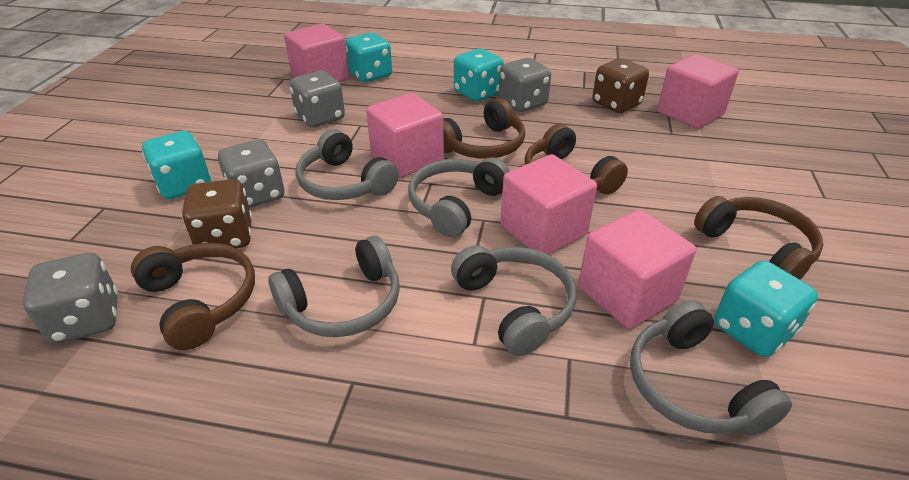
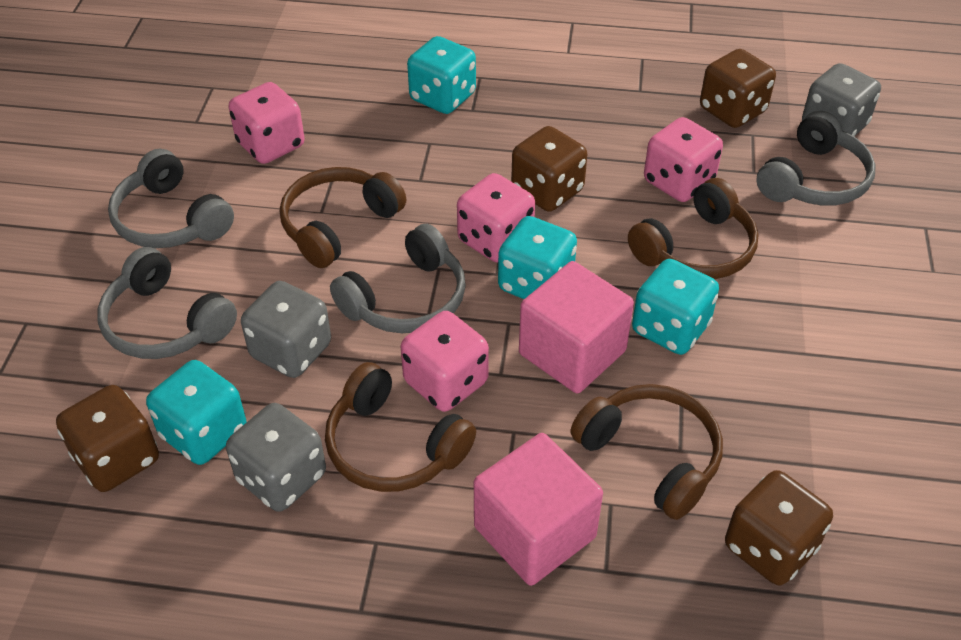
brown dice: [182,179,252,248] [592,58,649,113] = 2 -> [56,385,159,492] [511,126,587,212] [700,49,776,128] [725,470,833,586] = 4
grey dice: [23,253,118,344] [218,140,285,208] [289,71,345,127] [499,58,551,112] = 4 -> [226,403,326,512] [241,281,331,378] [802,63,881,136] = 3
grey headphones: [268,236,400,337] [296,130,399,200] [408,157,510,237] [451,245,576,356] [630,300,792,435] = 5 -> [97,247,237,359] [108,149,234,248] [330,224,466,333] [756,111,876,206] = 4
pink cube: [284,24,350,82] [366,93,444,178] [500,154,597,255] [578,209,696,329] [657,54,739,129] = 5 -> [474,433,603,586] [519,261,634,394] = 2
pink dice: none = 0 -> [229,82,304,164] [401,311,489,412] [457,173,535,263] [644,117,723,202] = 4

